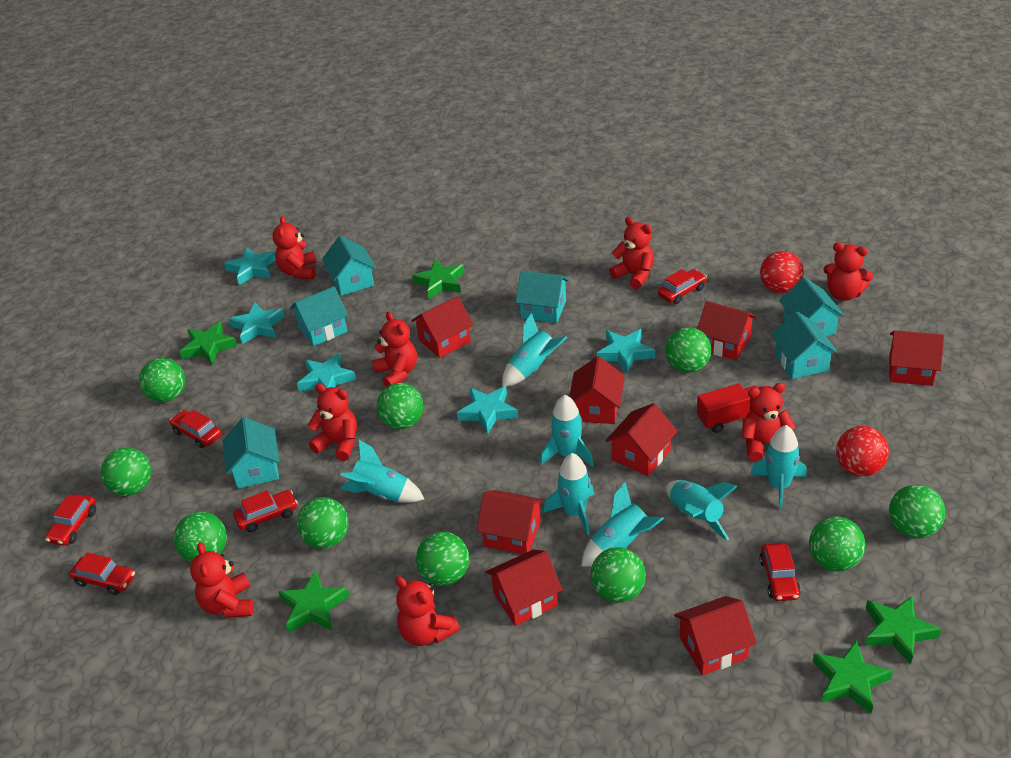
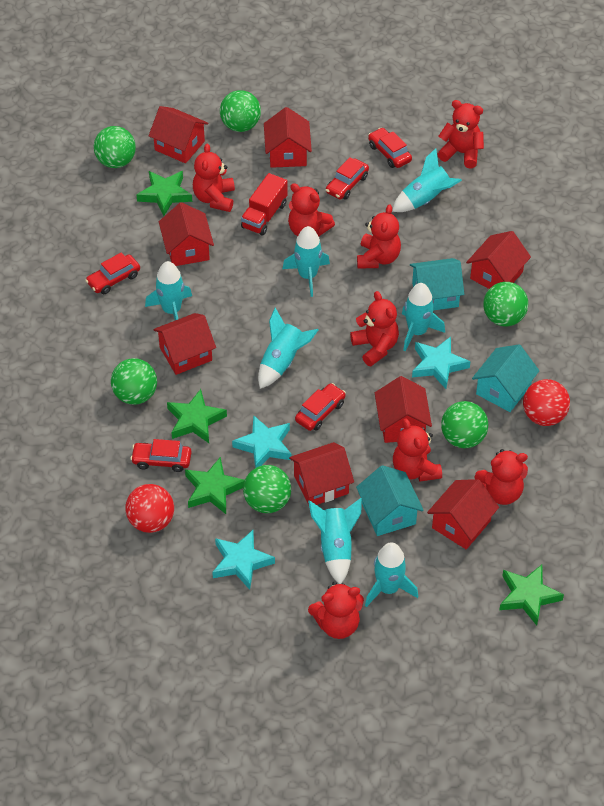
green ball: [101,447,151,496] [139,358,185,402] [174,512,227,562] [296,497,349,549] [376,383,423,429] [416,532,469,586] [591,547,646,603] [665,327,711,373] [809,516,865,571] [889,485,946,538] = 10 -> [94,126,136,168] [111,358,157,405] [220,90,261,132] [243,465,291,513] [441,401,488,448] [483,282,528,327] = 6
green star: [180,321,237,364] [278,570,349,633] [412,259,465,299] [813,640,893,713] [865,596,941,664] = 5 -> [136,171,192,216] [167,389,227,443] [185,457,245,514] [499,565,564,625] = 4
red car: [45,494,96,546] [70,552,135,595] [169,410,222,448] [233,490,298,532] [658,269,707,304] [759,543,801,601] = 6 -> [85,253,140,294] [130,439,192,472] [295,383,346,431] [326,157,369,199] [368,128,412,168] = 5
turquoise house: [223,417,280,489] [290,286,348,346] [322,236,376,296] [516,271,569,323] [771,311,838,379] [779,277,844,336] = 6 -> [356,465,424,536] [410,258,464,310] [472,345,539,412] = 3
turquoise star: [224,247,275,285] [229,303,285,344] [297,353,356,391] [457,386,518,435] [597,329,655,373] = 5 -> [212,530,275,590] [232,415,292,468] [412,337,471,389] = 3

